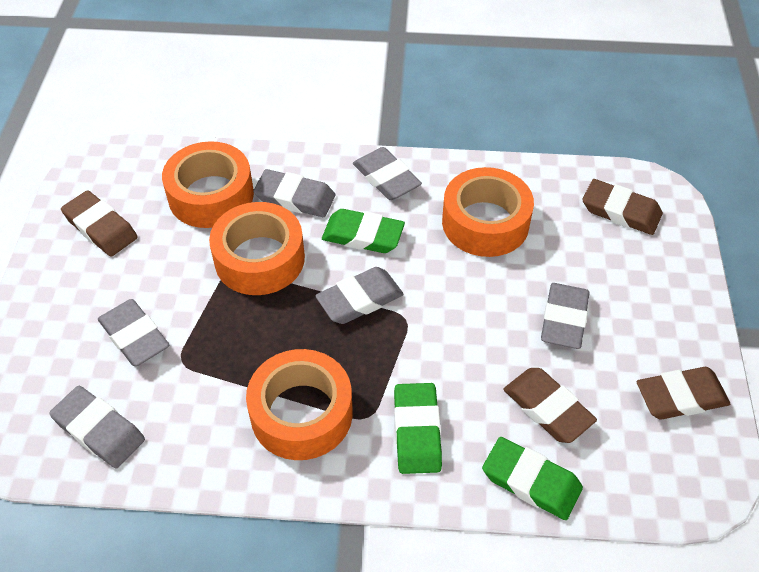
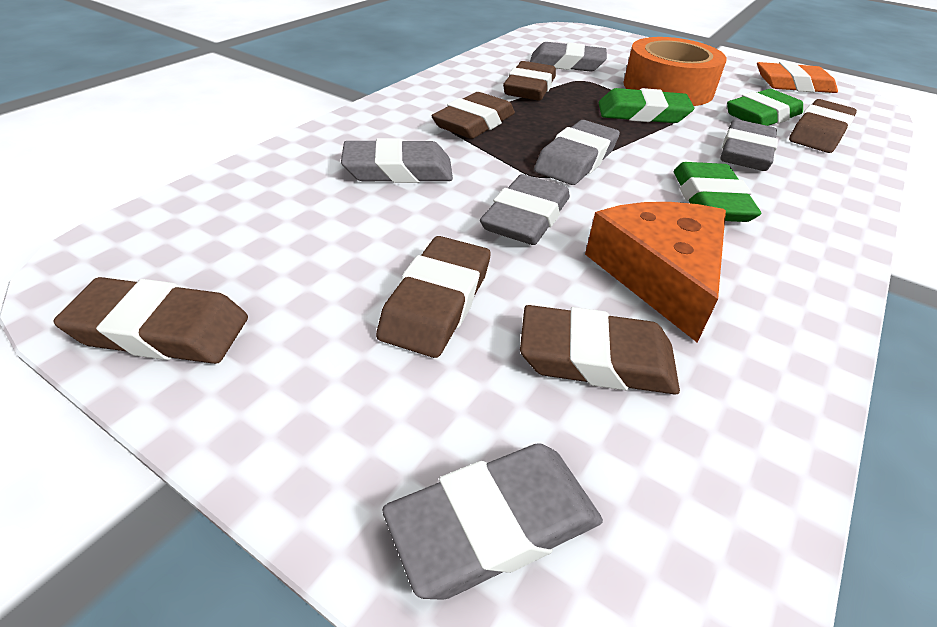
brown eraser: [61,190,138,256] [504,368,597,443] [583,179,663,235] [637,367,730,420] = 4 -> [53,277,248,364] [376,236,491,358] [431,92,515,139] [503,61,556,101] [520,305,680,395] [789,99,857,153] = 6
orange cheese: none = 0 -> [585,202,726,343] = 1
orange eraser: none = 0 -> [757,62,838,93] = 1
orange tape: [162,141,254,228] [209,202,305,295] [246,349,353,460] [442,167,534,257] = 4 -> [623,37,727,106] = 1

